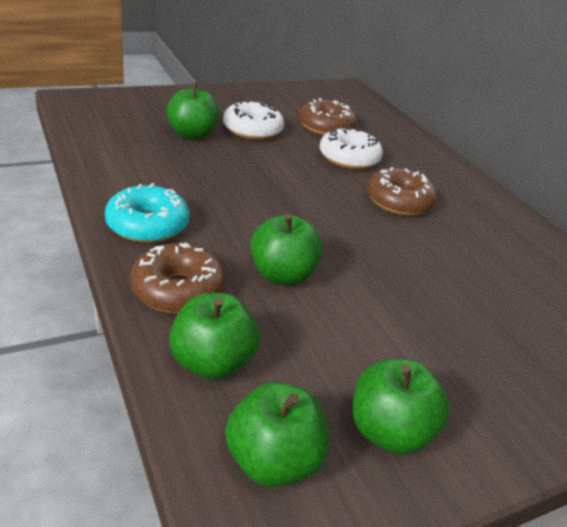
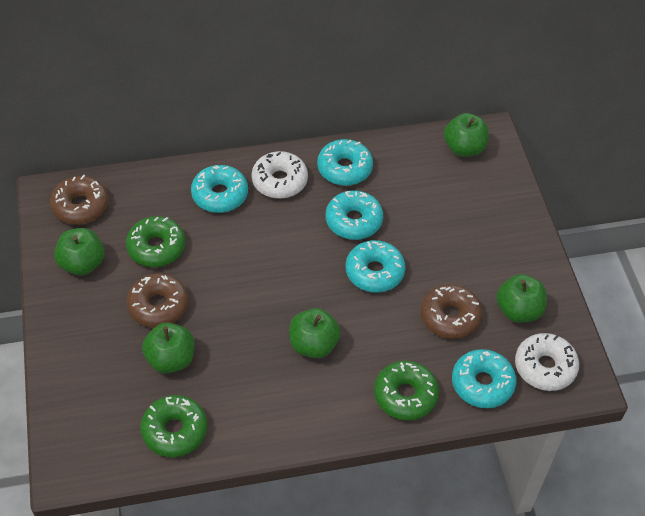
green donut: none = 0 -> [126,216,185,267] [140,395,208,457] [374,361,439,421] = 3
turquoise donut: [105,183,190,243] = 1 -> [191,165,248,213] [317,139,373,186] [326,190,383,240] [346,240,405,292] [452,349,517,408] = 5

